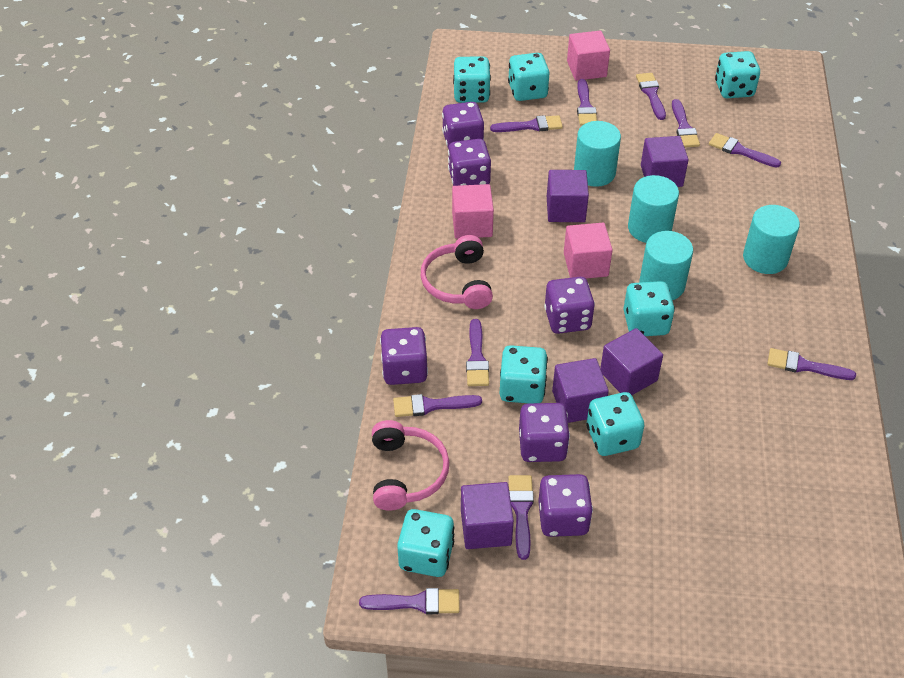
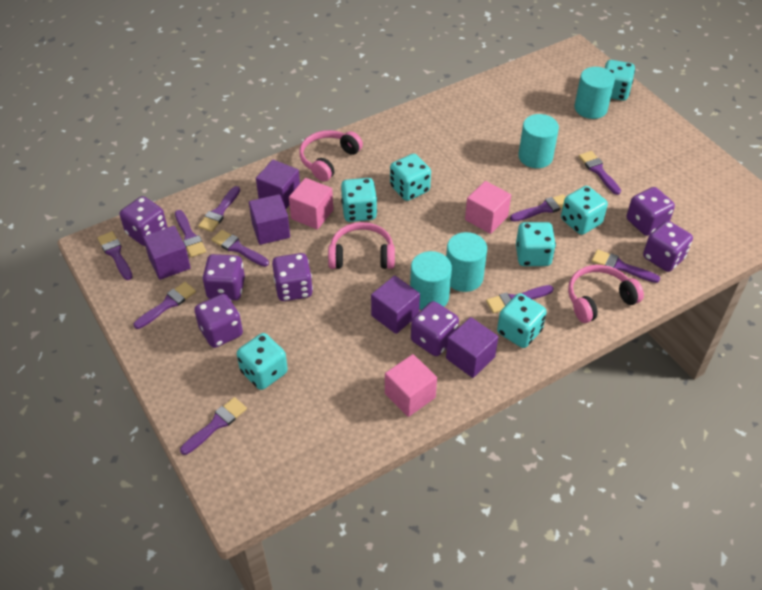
pink headphones: [372,420,449,511] [421,235,493,309] = 2 -> [299,130,363,182] [328,222,395,269] [568,265,644,323] = 3
purple dice: [380,327,428,385] [442,102,484,148] [448,139,491,186] [519,403,570,462] [538,474,593,537] [544,277,595,334] = 6 -> [120,196,167,246] [194,294,243,348] [202,254,245,301] [272,253,313,301] [411,301,459,356] [627,187,675,236] [643,221,693,272] = 7

